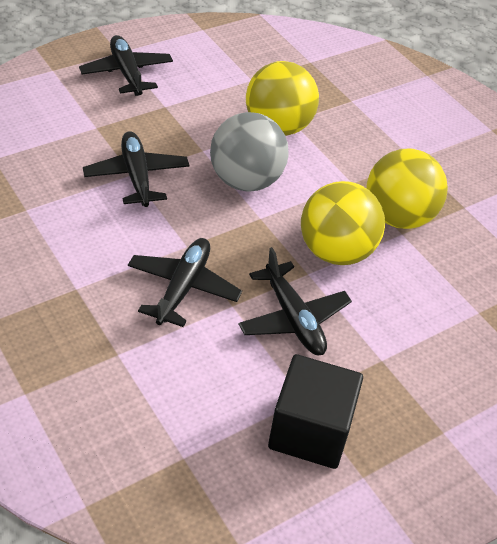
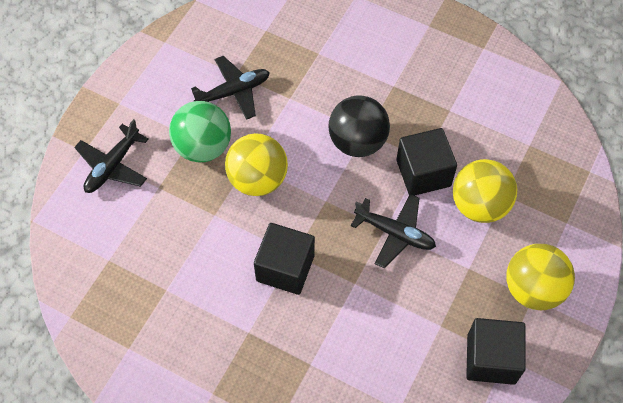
black ball: none = 0 -> [329,96,390,157] = 1
black cube: [268,354,363,469] = 1 -> [254,223,315,295] [396,128,457,196] [466,318,526,385] = 3
black plane: [79,35,173,96] [83,131,190,207] [128,238,242,327] [238,247,352,355] = 4 -> [74,119,149,193] [191,56,270,120] [351,194,436,268] = 3
green ball: none = 0 -> [169,101,231,162] = 1
grey ball: [210,112,289,192] = 1 -> none = 0

